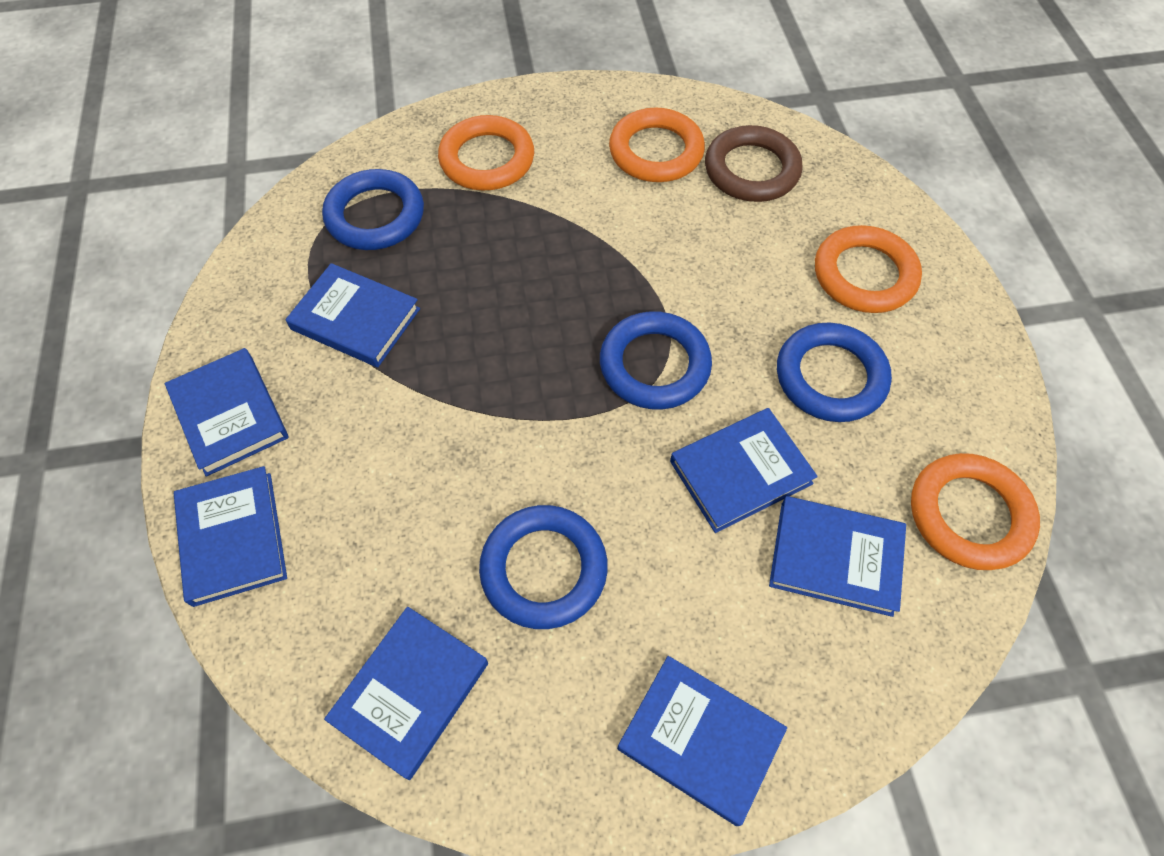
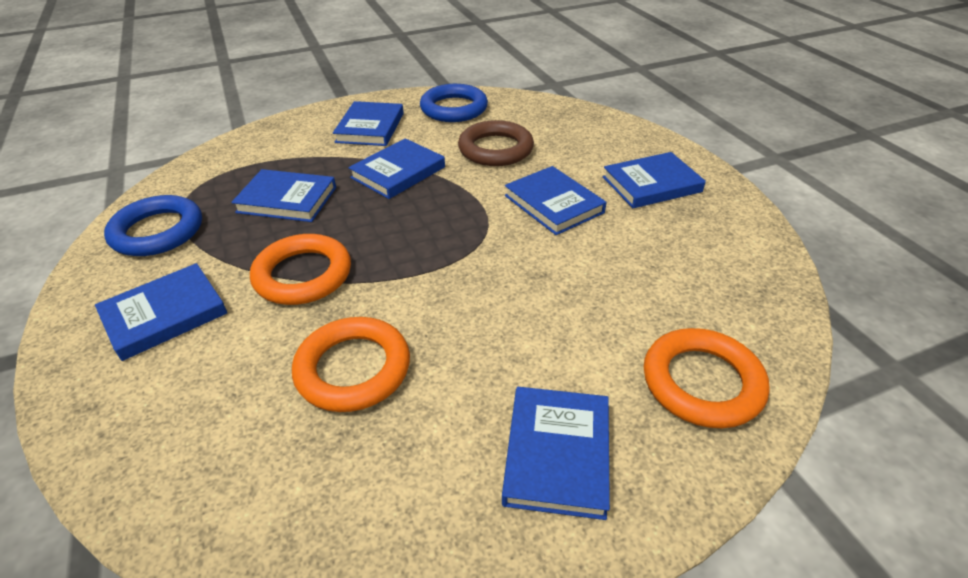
blue ring: [322,169,424,250] [479,505,608,629] [600,311,712,410] [777,323,892,422] = 4 -> [104,195,202,256] [420,84,488,122] = 2
orange ring: [438,115,534,190] [609,108,705,182] [815,225,922,313] [911,453,1040,570] = 4 -> [250,234,351,305] [292,317,410,412] [644,328,770,428] = 3

